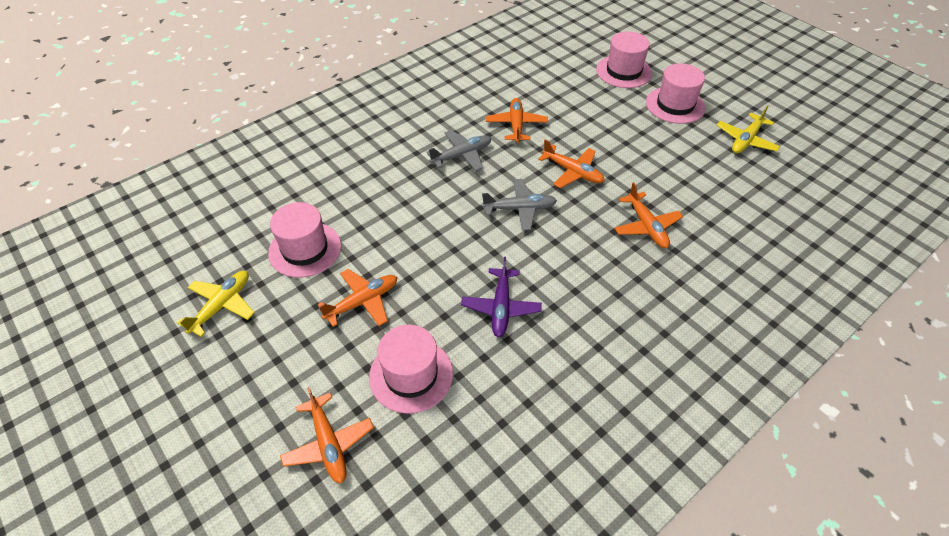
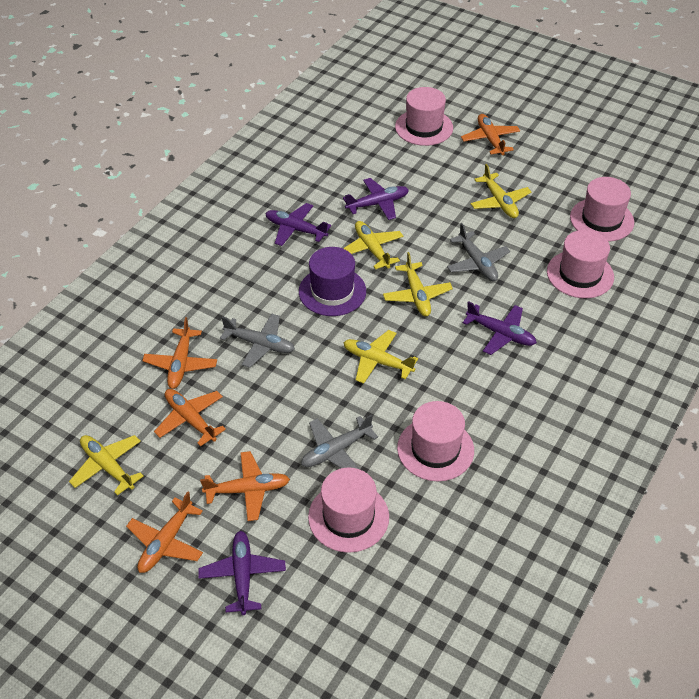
grey plane: [426,130,491,171] [482,179,557,230] = 2 -> [220,314,295,368] [301,414,378,469] [447,223,510,281] = 3
pink hat: [268,202,341,278] [369,325,453,414] [596,31,652,88] [646,63,706,124] = 4 -> [308,467,389,553] [395,87,453,146] [397,401,474,481] [547,230,614,298] [570,177,634,242] = 5
purple hat: none = 0 -> [299,247,366,316] = 1
purple plane: [461,257,542,338] = 1 -> [198,531,286,615] [265,203,331,246] [343,178,409,220] [463,301,537,355] = 4
yellow plane: [177,271,255,337] [717,105,780,153] = 2 -> [69,435,144,496] [343,221,404,270] [343,330,418,384] [383,252,453,316] [471,164,531,218] = 5

